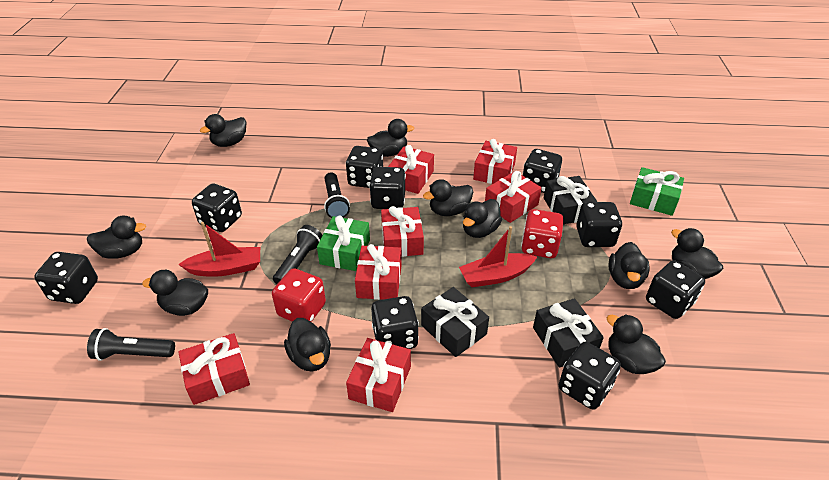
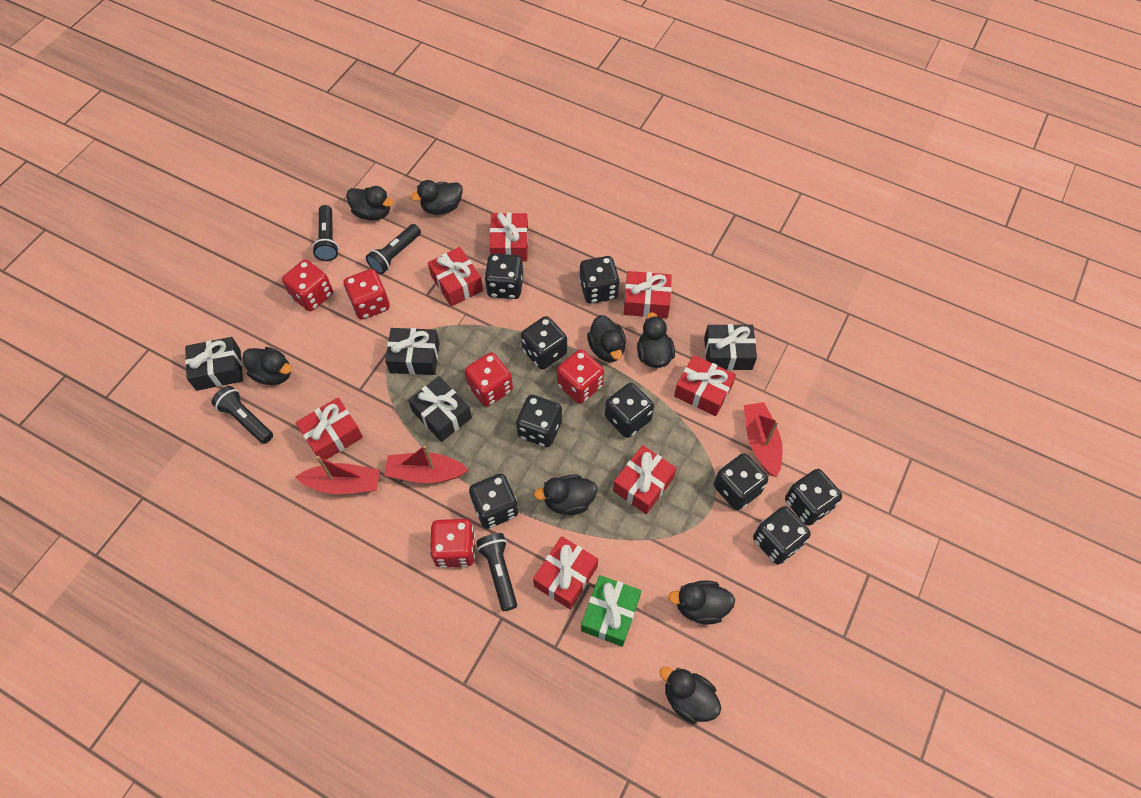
black duck: [87,216,146,259] [142,270,208,316] [200,114,246,147] [284,318,331,371] [367,119,414,157] [423,179,473,216] [463,199,502,238] [607,314,666,374] [608,242,650,289] [671,228,723,279] = 10 -> [242,347,292,385] [346,186,393,221] [411,180,463,215] [534,474,597,515] [587,315,626,362] [637,312,675,368] [659,667,721,724] [668,580,735,624] = 8
black flashlight: [87,328,175,361] [273,225,323,284] [324,172,350,218] = 3 -> [211,386,273,444] [312,205,339,261] [366,224,421,274] [476,533,517,611] = 4
black gift: [421,287,489,357] [533,298,604,368] [544,176,597,224] = 3 -> [185,337,243,391] [385,328,440,375] [408,376,472,442] [704,324,757,371] = 4
green gift: [317,215,370,271] [630,167,684,216] = 2 -> [581,575,641,647] = 1
red boat: [178,222,260,277] [459,226,537,287] = 2 -> [295,456,380,494] [384,445,469,483] [744,402,783,477] = 3
red dice: [272,268,326,322] [521,209,564,258] = 2 -> [282,259,333,312] [344,269,390,320] [430,519,475,568] [464,352,513,407] [557,349,604,404] = 5

